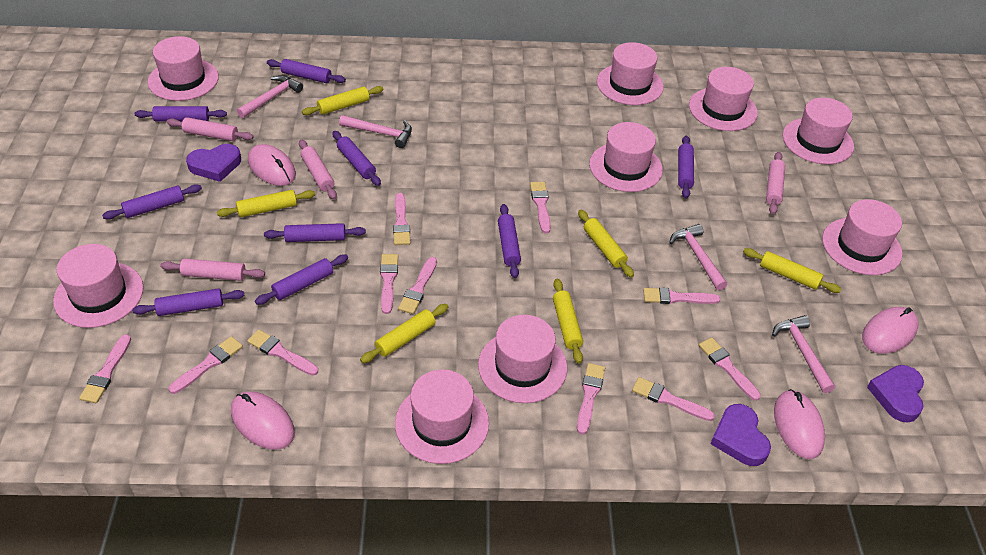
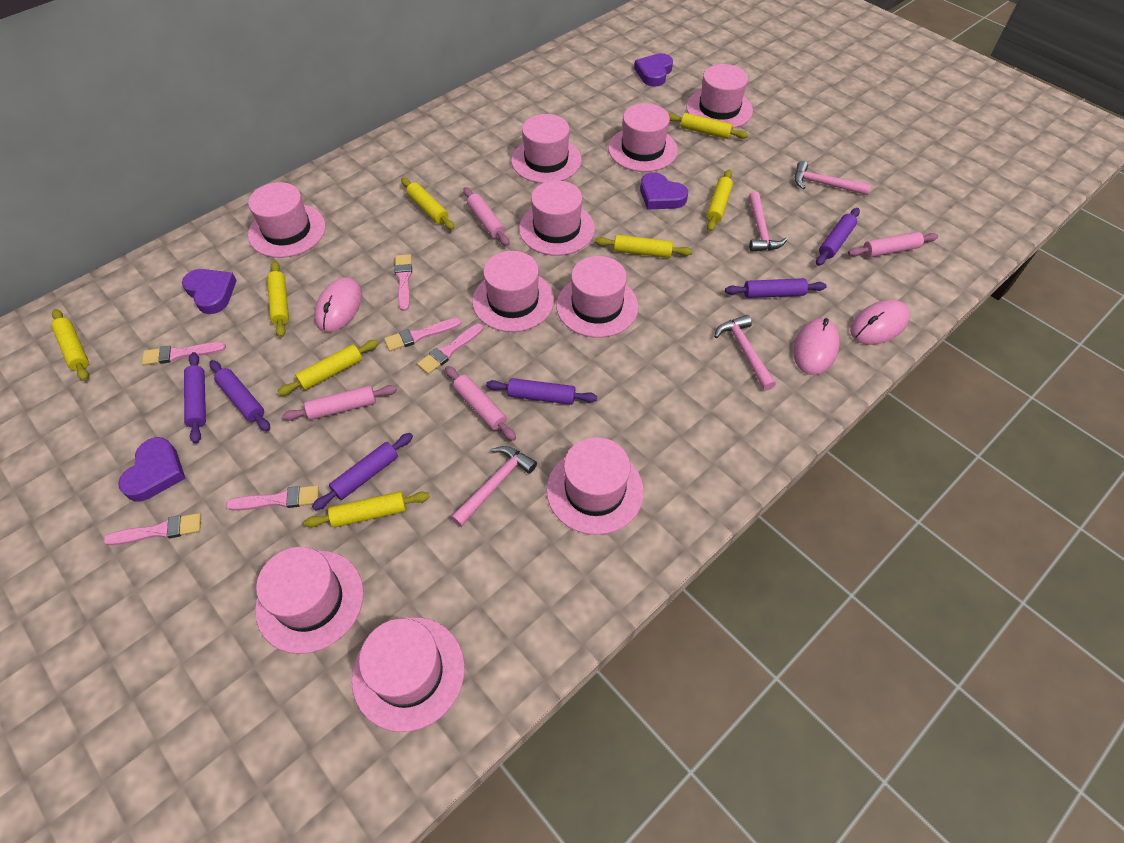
pink brush: [79,334,131,403] [169,336,243,394] [247,330,318,376] [380,254,398,314] [393,193,410,245] [398,257,437,314] [530,182,551,233] [577,363,605,434] [632,377,715,421] [643,287,720,304] [699,337,761,401] = 11 -> [104,513,201,545] [142,342,226,366] [226,485,319,511] [384,318,461,351] [395,254,412,311] [417,324,483,374] = 6
pink hat: [53,244,144,328] [148,36,219,101] [395,369,489,464] [478,315,567,403] [589,122,663,192] [597,42,664,105] [689,67,758,131] [782,98,854,165] [822,199,902,275] = 9 -> [248,182,326,258] [255,547,364,654] [352,617,465,732] [472,251,554,332] [511,114,582,183] [519,180,595,256] [546,437,644,535] [556,256,638,338] [608,103,678,172] [686,64,753,128] = 10
pink mouse: [231,391,295,450] [248,144,296,186] [774,389,825,459] [862,307,919,354] = 4 -> [315,277,362,332] [793,318,840,375] [850,300,910,345] = 3
purple heart: [186,144,241,182] [710,404,771,466] [867,365,924,423] = 3 -> [118,437,186,501] [182,269,237,314] [634,53,673,87] [640,172,688,210] = 4
purple rolling pin: [102,184,202,220] [132,288,245,316] [135,106,227,122] [255,255,348,305] [264,223,366,242] [267,59,346,83] [332,131,381,186] [498,204,521,278] [678,136,694,198] = 9 -> [184,352,206,444] [209,360,270,431] [312,433,413,511] [486,378,597,405] [725,278,827,298] [816,208,860,266] = 6
yellow rolling pin: [217,190,315,217] [302,86,383,115] [360,304,448,363] [553,279,583,364] [578,210,634,278] [743,248,841,293] = 6 -> [51,309,89,381] [267,261,289,338] [277,340,379,396] [304,491,430,528] [401,178,455,230] [595,235,692,258] [669,113,748,139] [707,170,733,232] = 8

